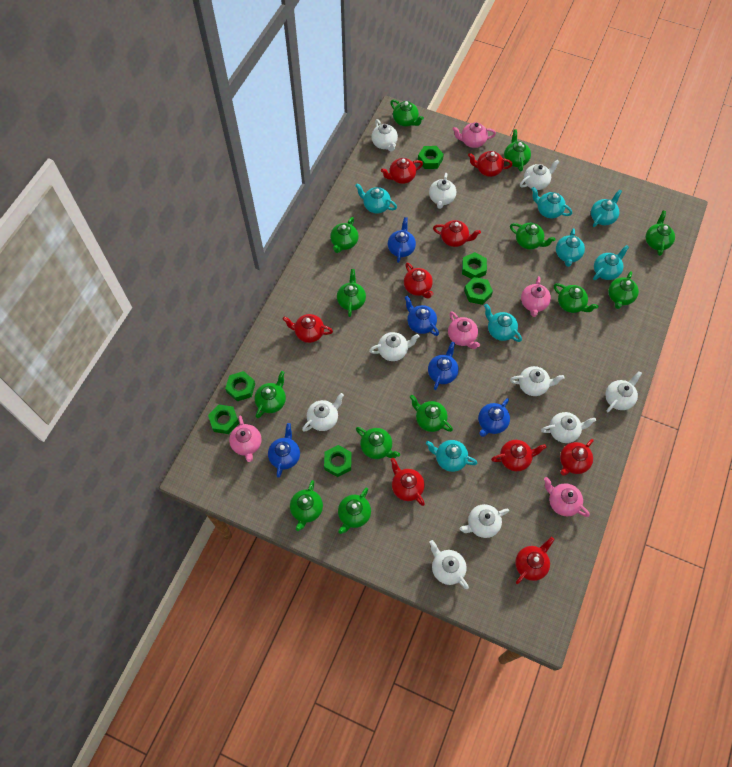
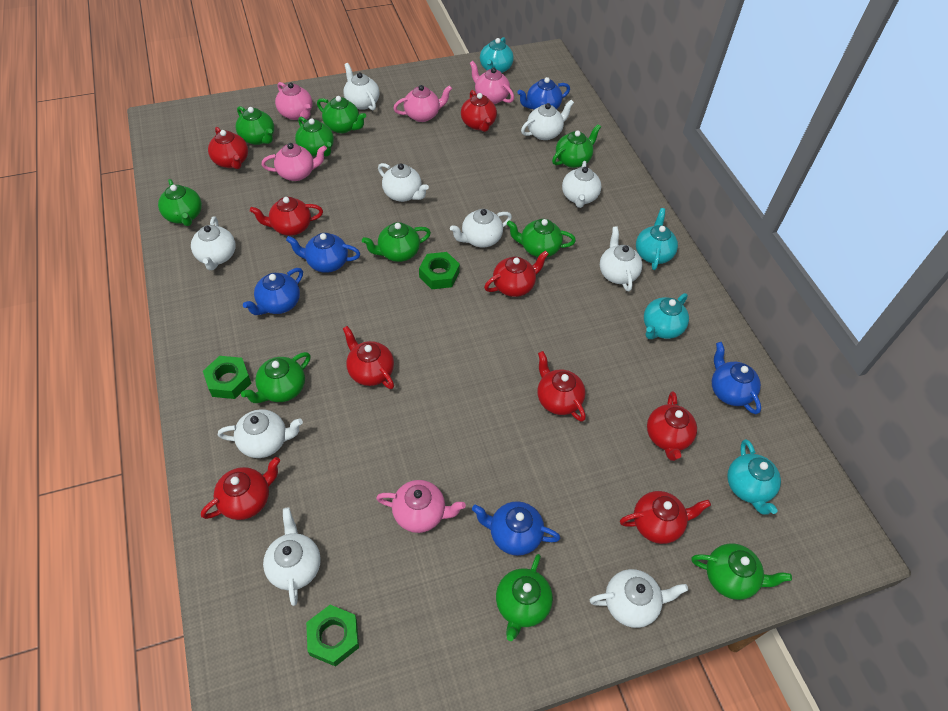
green nut: [208,404,239,434] [225,371,255,401] [324,445,352,477] [418,146,444,169] [462,252,487,279] [464,277,493,305] = 6 -> [203,356,251,399] [306,605,359,667] [419,252,460,289] = 3
green teapot: [255,371,286,418] [290,480,323,531] [330,217,359,253] [337,269,366,317] [338,487,371,534] [356,427,400,459] [390,100,424,126] [410,395,453,432] [504,129,531,172] [510,223,555,249] [554,283,598,313] [608,271,639,309] [646,211,675,256] = 13 -> [158,179,202,226] [236,106,274,145] [241,352,311,403] [295,117,334,157] [317,96,366,133] [362,222,431,262] [496,554,553,641] [507,219,576,257] [552,124,601,168] [691,543,792,600] = 10
turquoise teapot: [355,183,397,214] [426,440,477,472] [484,304,522,342] [531,187,572,218] [556,228,585,267] [591,190,622,227] [593,245,629,280] = 7 -> [480,37,514,73] [636,208,678,270] [644,293,689,339] [727,439,781,515] = 4

